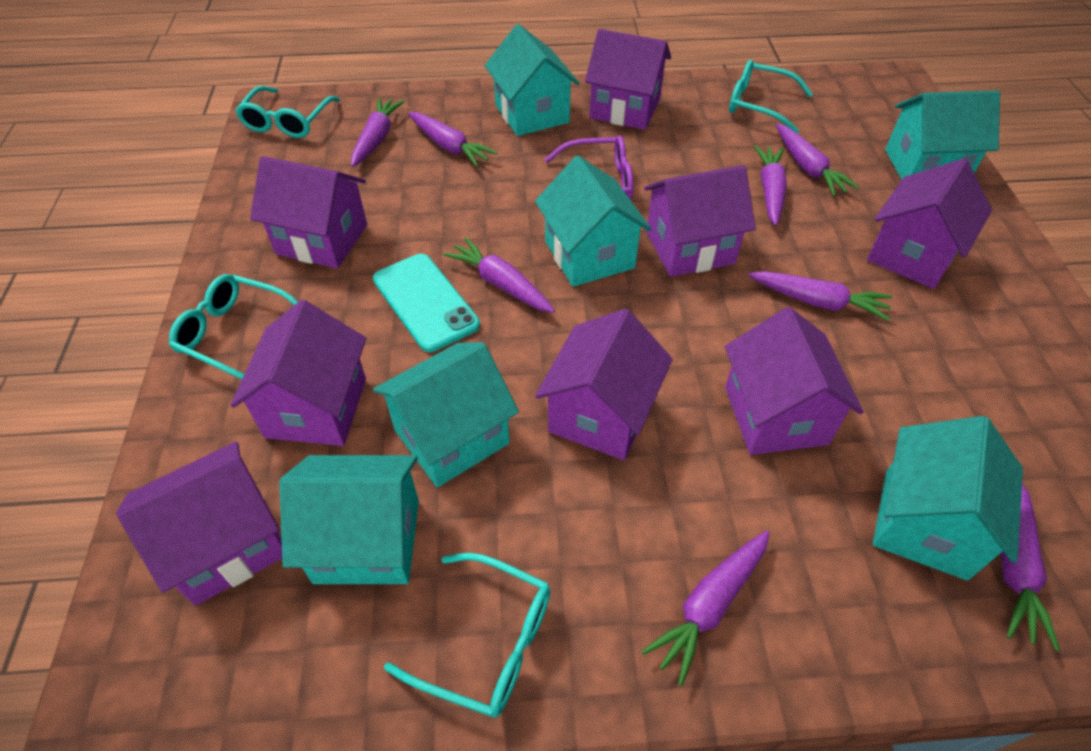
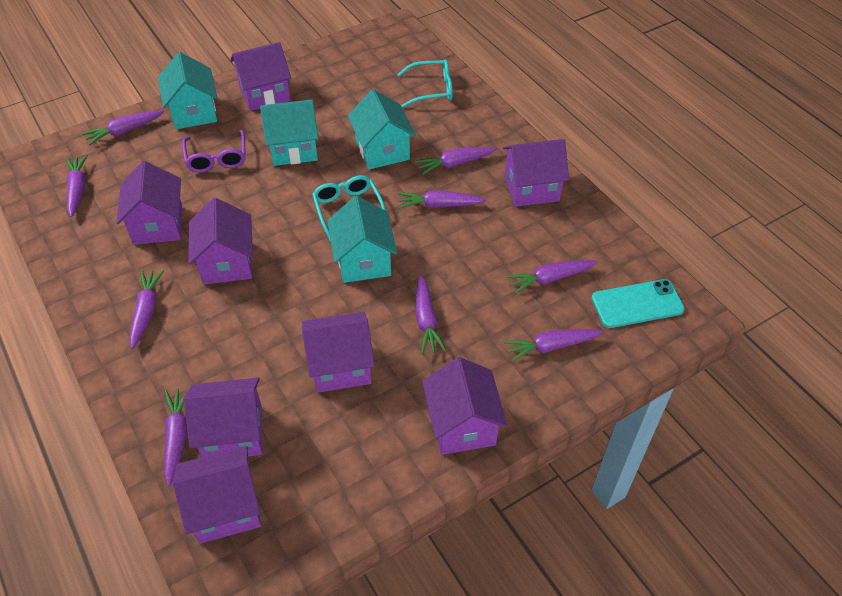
purple carrot: [351,97,405,167] [408,112,497,167] [443,237,555,313] [641,531,770,686] [748,271,892,321] [754,145,787,226] [776,124,859,196] [1001,483,1060,651] = 8 -> [66,155,88,217] [82,110,165,146] [129,270,164,349] [164,387,190,486] [398,190,487,209] [415,147,498,175] [415,274,446,354] [504,329,603,362] [506,260,598,294] = 9
turquoise glasses: [169,274,298,380] [235,86,340,138] [384,553,551,718] [729,60,813,133] = 4 -> [312,175,386,242] [397,59,453,108] = 2
turquoise house: [279,455,419,584] [373,342,519,488] [485,24,580,136] [535,156,651,287] [873,416,1023,581] [885,90,1000,180] = 6 -> [158,52,217,129] [260,100,318,166] [327,196,397,283] [348,89,416,169] = 4

